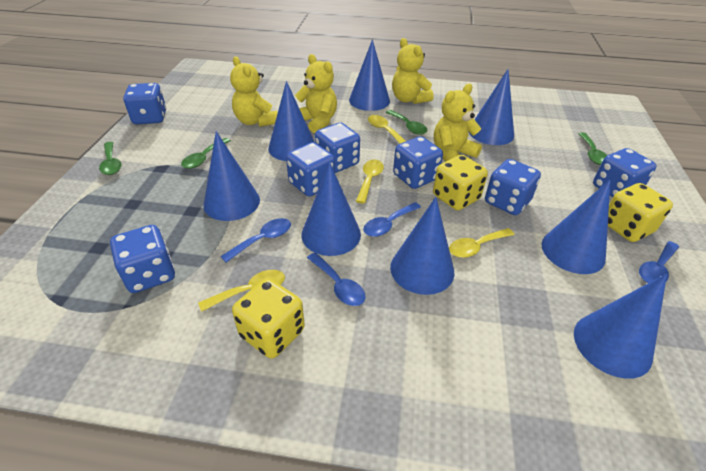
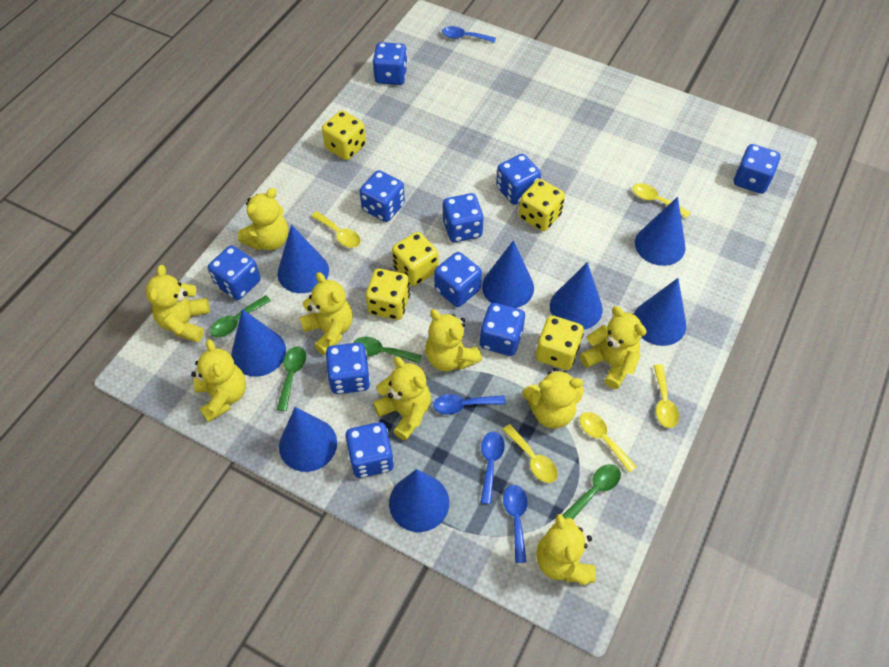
blue dice: [110,225,175,293] [123,83,166,124] [286,142,335,197] [315,123,360,173] [393,136,443,189] [485,159,541,215] [593,148,657,197] = 7 -> [208,245,261,300] [325,342,370,394] [345,422,394,478] [360,170,405,222] [373,42,408,85] [434,252,482,307] [443,193,484,242] [480,303,525,356] [496,154,541,205] [734,144,780,194] = 10
yellow dice: [232,278,305,359] [433,155,488,210] [608,183,673,242] = 3 -> [322,110,366,160] [366,268,410,320] [392,232,439,286] [519,179,565,231] [536,315,584,370] = 5
yellow spoon: [198,270,285,312] [356,160,384,204] [368,115,406,144] [449,228,514,258] = 4 -> [311,211,361,248] [502,424,558,483] [580,412,637,473] [633,183,691,218] [653,364,679,428] = 5
yellow teddy bear: [230,56,278,127] [295,54,337,133] [392,38,434,104] [434,84,482,161] = 4 -> [146,265,210,343] [191,339,246,422] [238,188,288,250] [300,272,353,355] [373,357,431,441] [425,309,482,371] [523,368,584,429] [536,514,596,585] [580,306,646,389] = 9

